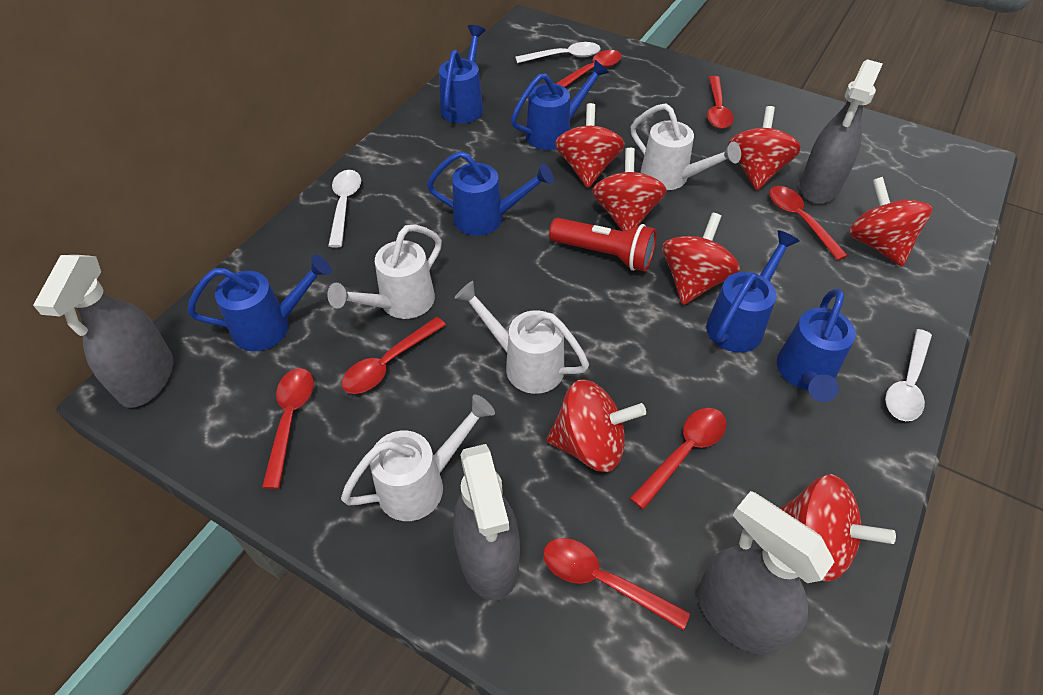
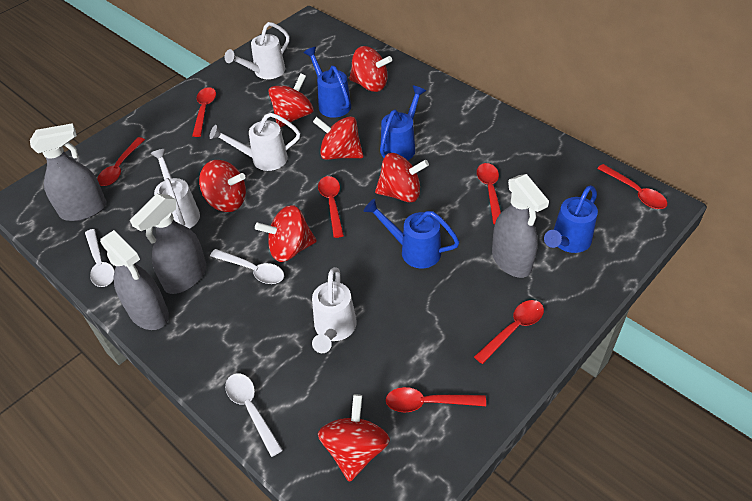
blue watering can: [188,255,332,351] [427,151,554,236] [439,25,486,124] [511,60,609,150] [706,230,800,353] [777,289,856,402] = 6 -> [304,47,351,118] [364,199,460,268] [380,86,426,160] [544,185,598,253] = 4
red flashlight: [549,218,657,271] = 1 -> none = 0

